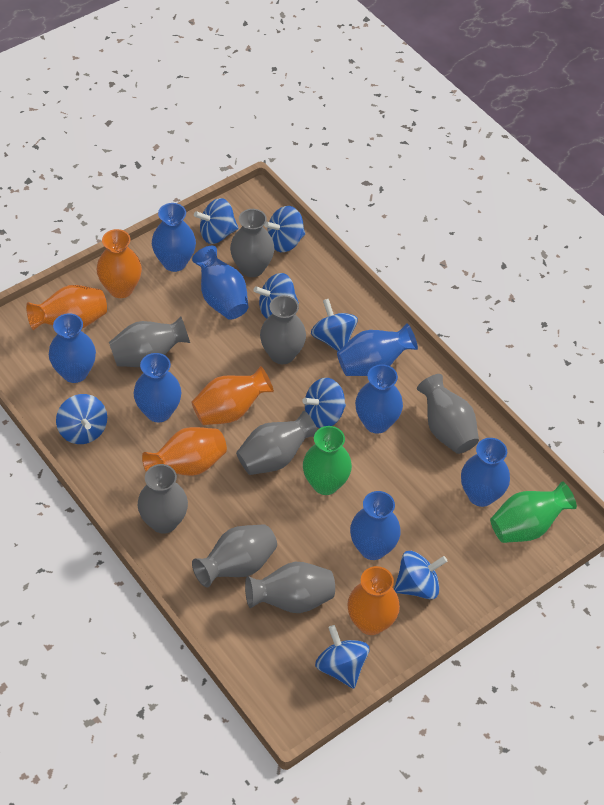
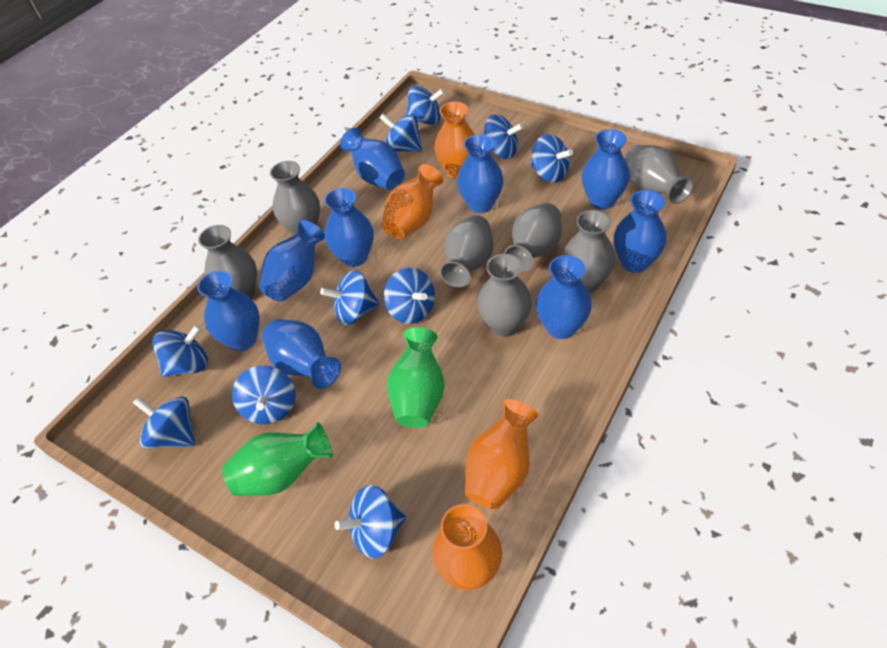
blue spinning top: [56,394,107,444] [194,198,238,244] [253,273,299,319] [264,206,305,252] [302,378,346,428] [311,299,358,351] [315,625,369,689] [394,551,448,600] = 8 -> [133,397,196,449] [152,325,208,377] [232,365,296,424] [320,270,380,325] [335,485,406,558] [379,114,422,152] [384,268,435,324] [406,85,445,125] [483,114,524,159] [531,134,573,183] = 10
blue vase: [49,313,96,383] [134,353,181,422] [152,203,196,272] [192,246,248,320] [337,323,418,376] [350,491,401,560] [355,364,403,434] [461,438,510,507] = 8 -> [197,271,260,351] [259,220,325,302] [262,319,341,389] [324,188,373,267] [340,128,405,190] [457,134,503,213] [536,255,591,339] [581,129,630,209] [614,190,666,273] = 9
grey vase: [109,316,190,367] [138,464,188,534] [192,524,277,588] [230,209,275,277] [236,410,317,475] [245,562,335,613] [260,295,306,364] [417,374,479,454] = 8 -> [198,225,257,298] [270,161,320,236] [440,215,493,287] [477,254,532,337] [504,203,562,272] [563,210,616,292] [625,145,694,204] = 7
orange vase: [26,285,107,330] [97,229,142,298] [142,427,227,476] [191,366,274,425] [347,566,400,635] = 5 -> [382,164,443,239] [432,504,502,590] [434,102,475,178] [465,399,538,510] = 4

